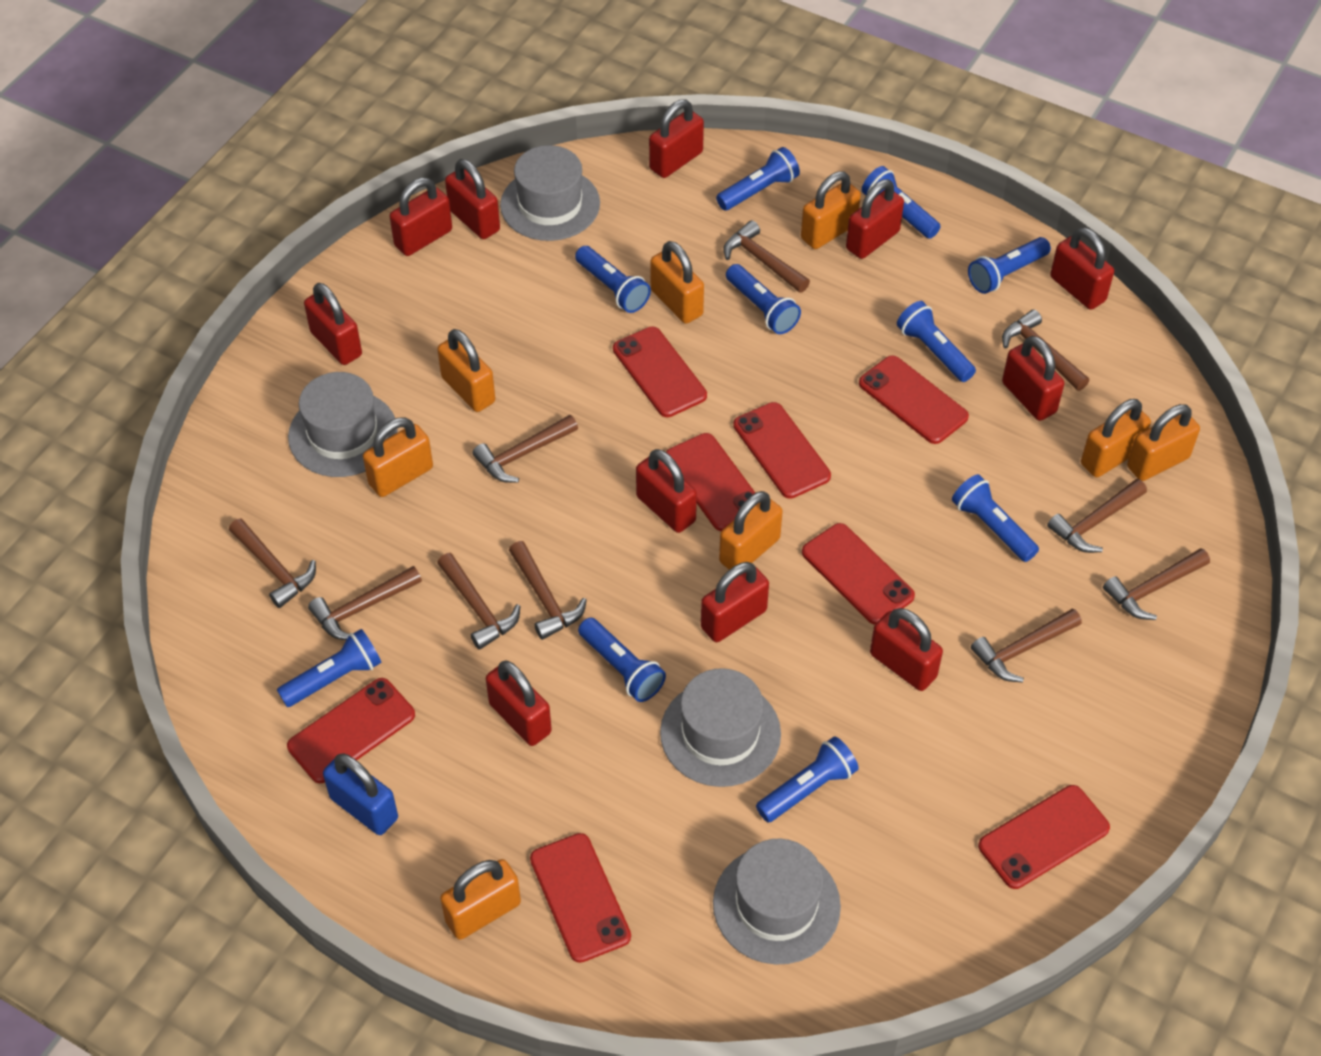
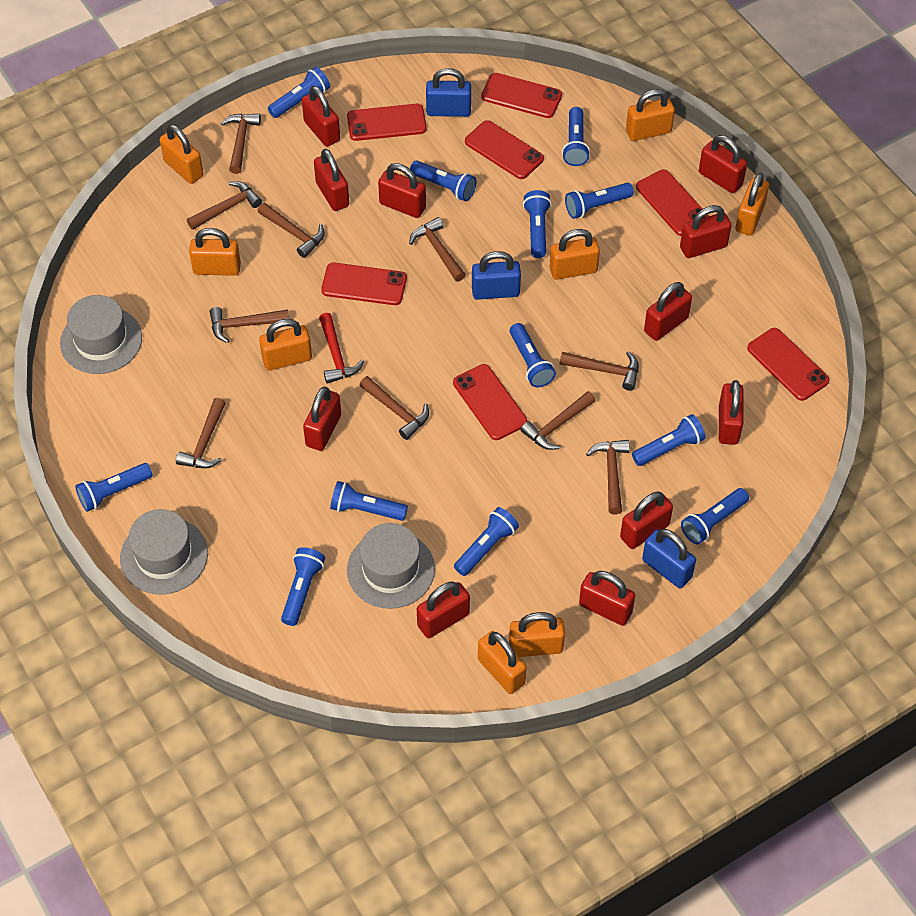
blue flashlight: [277,629,381,707] [575,246,651,313] [578,618,666,702] [716,147,800,211] [726,264,801,334] [756,736,859,822] [862,166,941,239] [897,301,976,382] [952,474,1039,562] [968,237,1051,294] = 10 -> [75,463,152,512] [268,67,330,118] [281,547,325,626] [330,481,408,521] [410,161,477,201] [454,507,519,576] [510,323,556,388] [523,190,551,258] [562,107,590,166] [565,183,634,219] [632,414,706,466] [681,488,749,544] = 12
blue padlock: [323,753,398,835] = 1 -> [426,68,471,117] [472,251,521,300] [642,529,696,588] = 3
grey hat: [288,372,398,477] [500,145,600,241] [660,668,781,787] [713,839,841,965] = 4 -> [60,295,142,374] [120,509,208,595] [347,523,435,609] = 3
red hammer: none = 0 -> [319,313,364,384] = 1
red phone: [287,678,415,784] [530,833,631,963] [613,327,707,417] [666,433,755,531] [733,402,831,499] [802,523,915,625] [859,355,969,444] [978,785,1110,889] = 8 -> [321,263,407,305] [347,104,427,141] [453,364,528,440] [465,120,544,179] [481,73,562,118] [636,169,709,236] [747,328,829,401] = 7

